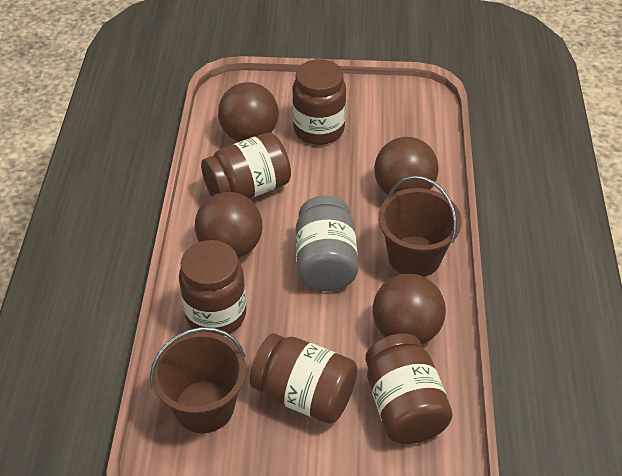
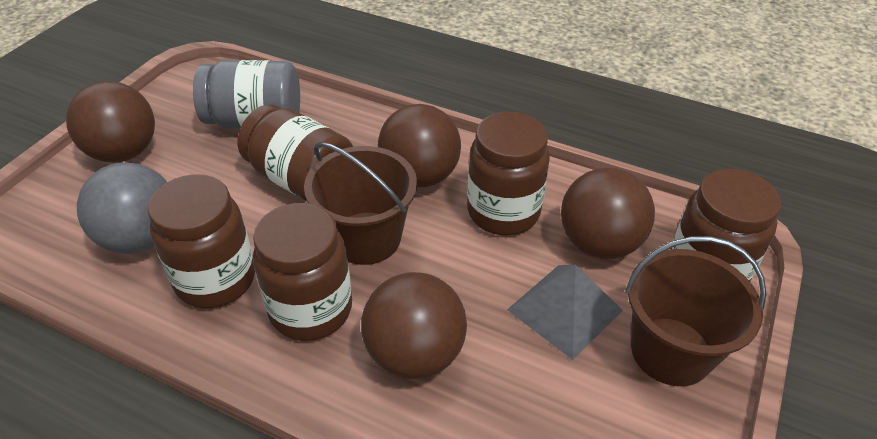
grey ball: none = 0 -> [77,162,167,254] = 1
grey pyramid: none = 0 -> [507,265,623,360] = 1

